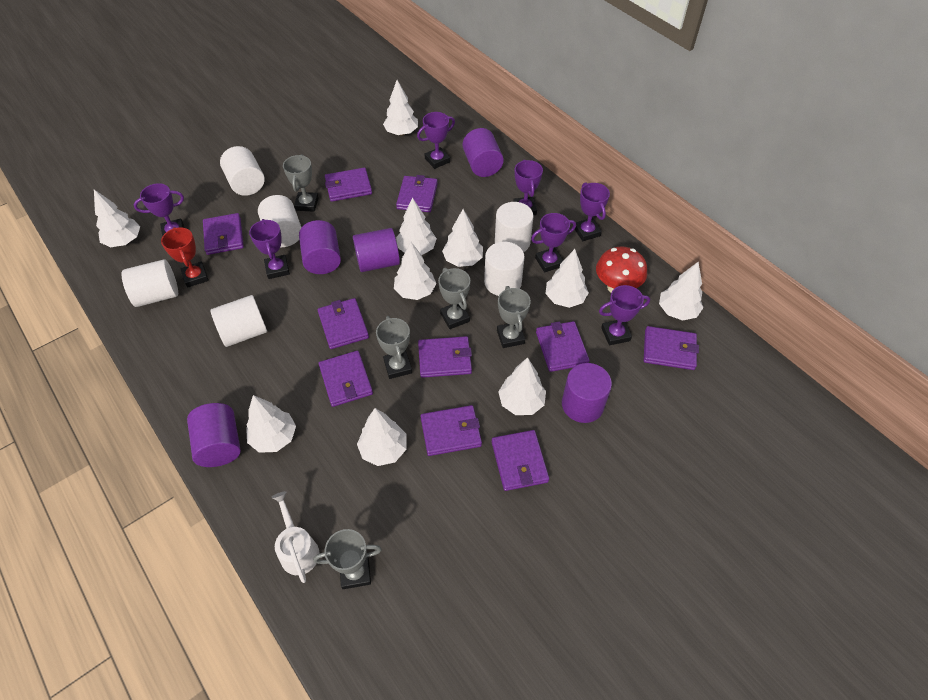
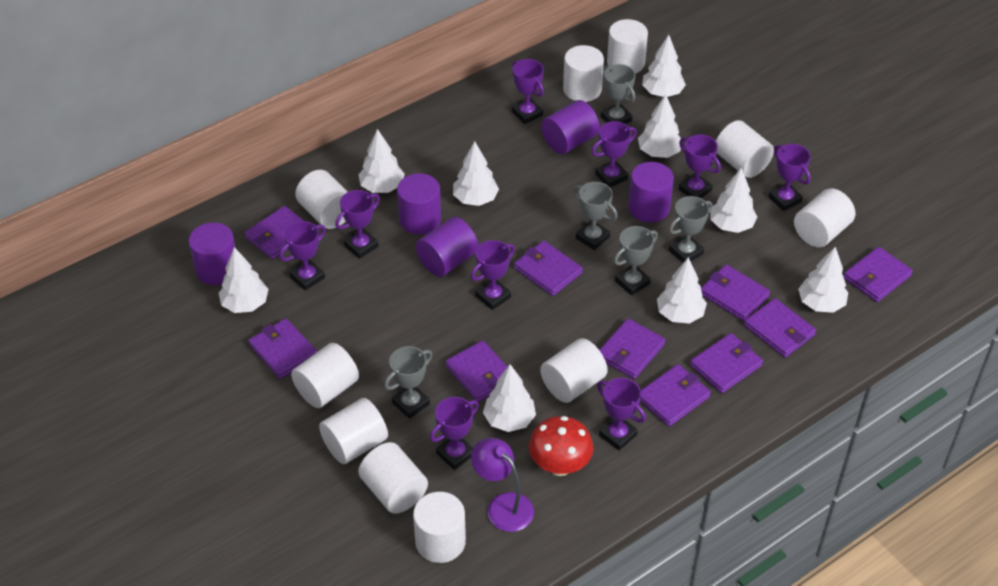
purple lamp: none = 0 -> [471,438,534,532] = 1
purple trophy: [133,183,184,236] [249,219,290,279] [417,112,455,169] [513,159,543,215] [531,213,576,273] [575,182,610,241] [599,285,650,345] = 7 -> [279,221,326,291] [335,190,380,259] [430,397,479,470] [471,240,515,310] [512,59,544,124] [591,121,637,187] [597,378,646,451] [679,135,721,198] [768,144,811,211] = 9
red trophy: [161,227,209,288] = 1 -> none = 0
white cylinder: [122,259,178,307] [211,295,267,347] [220,146,265,196] [258,195,302,247] [484,242,525,296] [495,202,533,252] = 6 -> [291,343,359,408] [295,170,348,229] [319,398,388,464] [358,442,428,514] [413,492,466,563] [540,338,608,403] [563,45,604,102] [607,19,648,74] [716,120,774,178] [794,188,855,247] = 10
white tree: [94,190,140,247] [246,395,296,453] [357,408,407,466] [383,80,418,136] [394,242,436,300] [396,198,437,255] [442,209,483,267] [498,357,546,415] [546,249,589,308] [659,262,703,321] = 10 -> [219,247,269,313] [358,129,405,193] [453,141,499,206] [483,364,536,432] [638,94,681,158] [642,35,686,97] [657,257,707,324] [710,167,757,233] [798,247,848,313] = 9
white watering can: [271,491,320,583] = 1 -> none = 0

